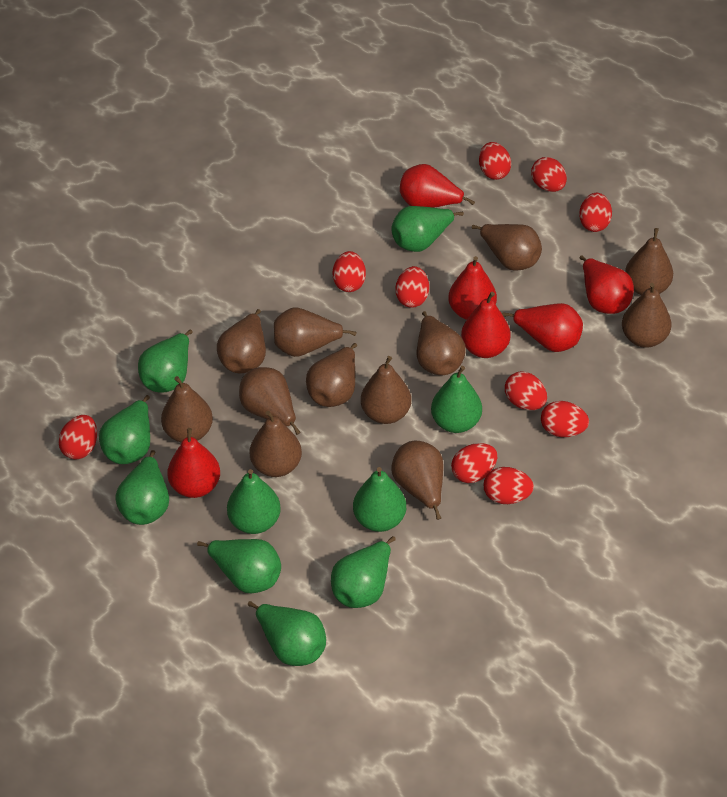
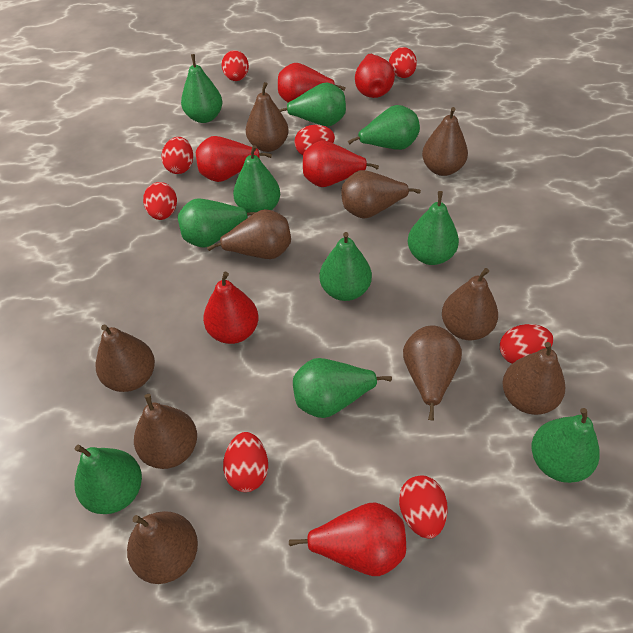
brown pear: [161,376,213,443] [217,309,266,374] [239,367,301,435] [250,411,302,477] [274,308,357,357] [306,343,357,407] [361,356,411,424] [392,441,443,520] [417,311,466,375] [472,224,542,271] [622,283,671,348] [625,228,673,295] = 12 -> [96,325,155,392] [127,511,198,584] [134,394,197,469] [207,209,291,259] [246,82,289,152] [341,170,421,219] [403,325,462,421] [422,107,468,176] [442,268,498,340] [502,342,565,415] = 10
red egg: [58,415,97,460] [333,251,366,292] [395,266,429,308] [451,443,497,483] [479,142,511,180] [483,467,534,504] [505,372,547,410] [531,157,567,192] [541,401,589,437] [579,193,612,232] = 10 -> [143,182,177,220] [161,137,193,174] [222,50,249,81] [223,432,268,492] [294,125,335,155] [389,47,417,78] [399,475,448,539] [500,324,553,364] = 8

